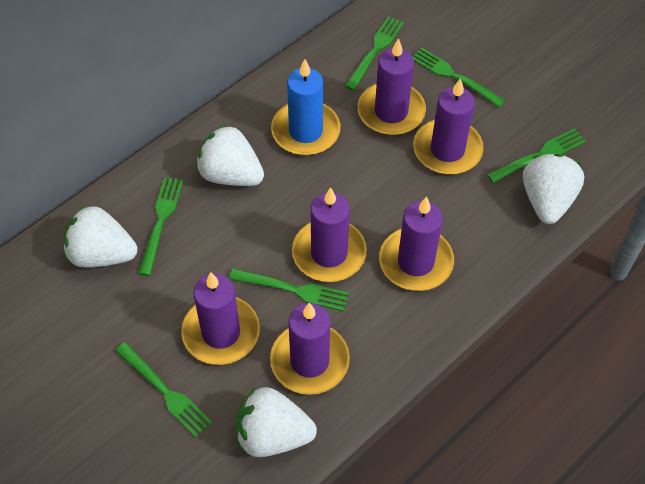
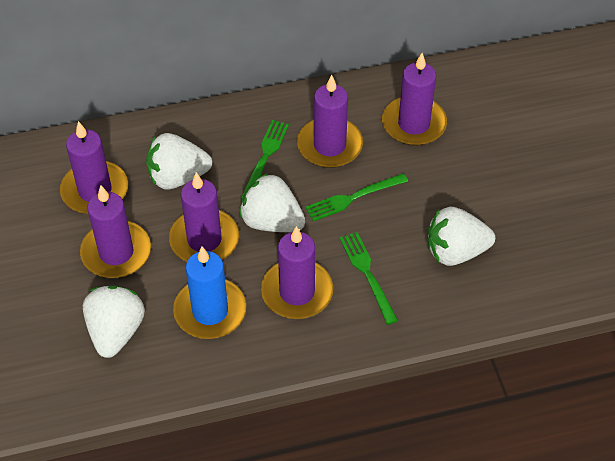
green fork: [115,342,212,438] [138,177,183,276] [229,269,349,311] [345,16,404,91] [412,47,506,107] [487,128,586,183] = 6 -> [241,120,289,199] [305,173,408,222] [340,232,398,325] = 3

